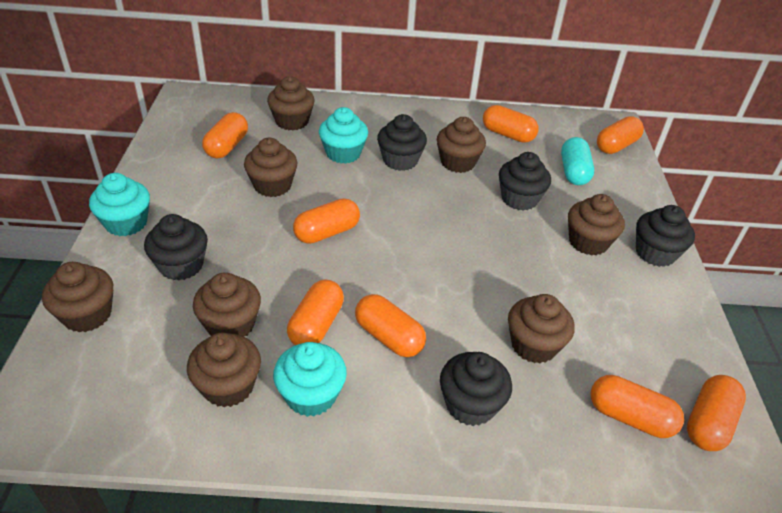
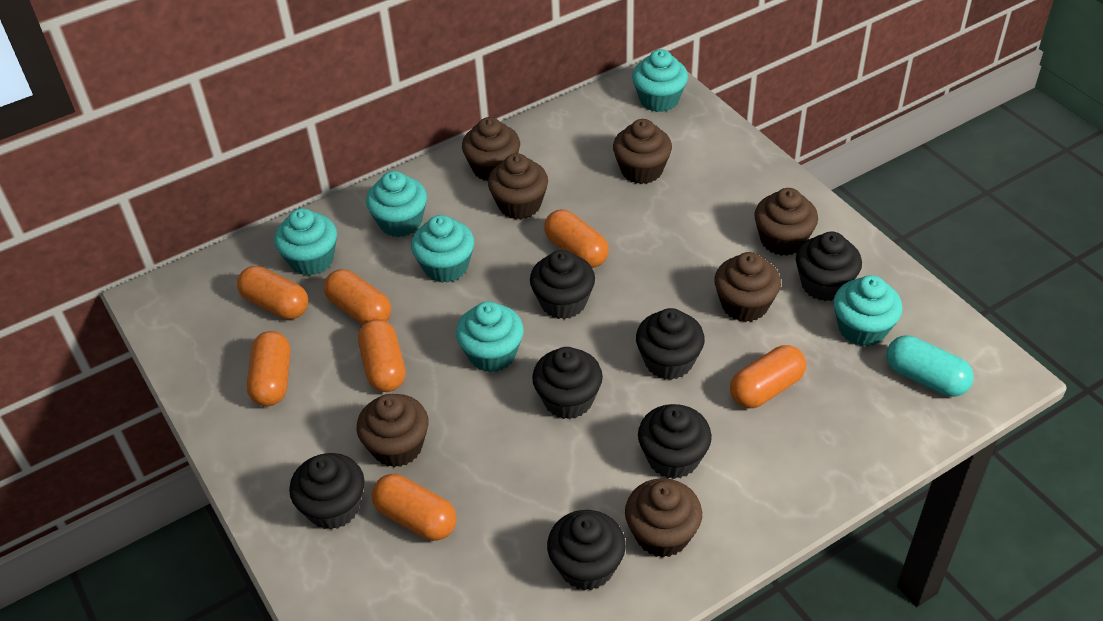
black cupcake: [144,214,208,281] [377,114,427,171] [440,352,512,426] [499,152,551,211] [636,205,695,267] = 5 -> [289,453,365,529] [530,250,595,319] [532,347,603,419] [547,510,626,591] [636,308,705,380] [638,404,712,479] [796,232,862,301] = 7
brown cupcake: [42,262,113,332] [187,333,261,407] [193,272,261,337] [244,138,298,197] [267,76,314,130] [437,117,486,173] [508,294,575,363] [568,194,625,256] = 8 -> [357,394,428,467] [462,117,520,181] [488,153,548,219] [613,119,672,184] [625,478,702,558] [714,252,781,322] [754,188,818,256] = 7
orange capsule: [202,112,248,159] [287,280,344,345] [293,198,360,244] [355,294,426,357] [483,105,539,143] [591,375,684,438] [597,116,644,154] [687,375,746,451] = 8 -> [237,266,308,319] [247,331,291,406] [324,269,391,325] [358,319,406,392] [372,474,457,541] [544,210,609,268] [730,345,806,408] = 7
turquoise cupcake: [89,173,150,236] [273,342,347,417] [319,107,368,164] = 3 -> [274,208,337,276] [366,171,427,237] [411,215,474,283] [456,301,524,372] [632,49,688,112] [833,275,903,346] = 6

